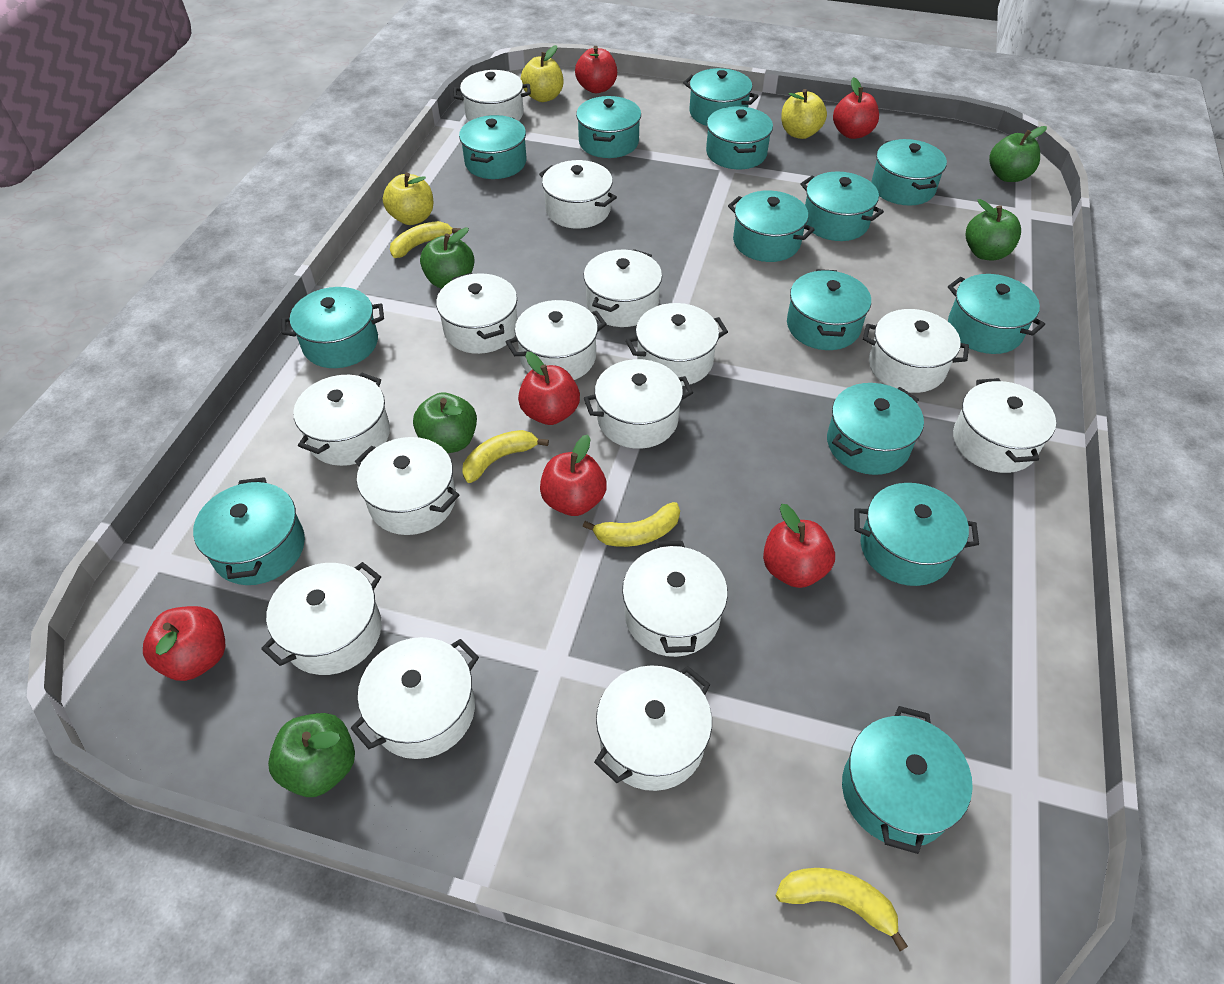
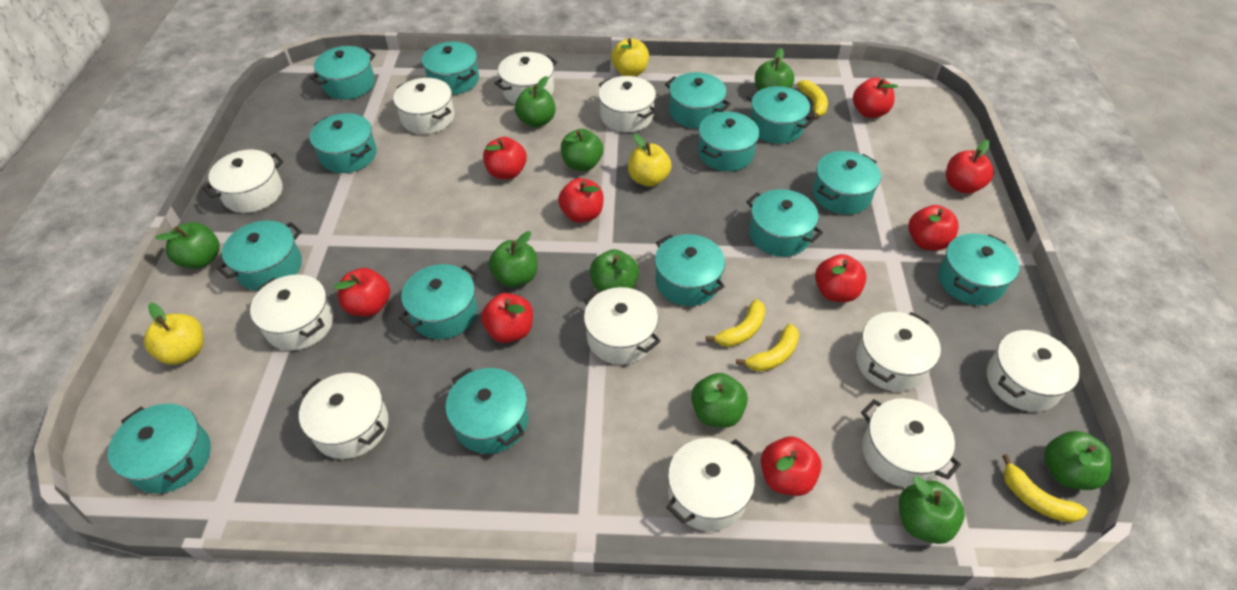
green apple: [268,713,355,797] [413,393,477,453] [420,227,475,289] [965,199,1021,261] [989,126,1047,182] = 5 -> [155,222,220,269] [489,231,537,287] [515,76,556,128] [561,129,603,171] [590,249,639,292] [691,373,748,428] [755,48,794,91] [899,476,965,544] [1044,431,1112,490] = 9
red apple: [143,606,225,681] [518,352,580,425] [540,435,607,516] [575,46,617,93] [763,504,835,588] [833,77,879,139] = 6 -> [334,268,390,316] [481,293,533,343] [483,137,527,179] [558,178,604,223] [761,436,822,496] [815,254,867,302] [853,78,898,118] [908,205,959,250] [946,140,994,194] = 9
white pot: [261,562,382,675] [293,373,390,466] [350,637,479,759] [355,437,459,535] [436,273,518,354] [454,70,531,121] [506,300,607,380] [539,160,617,229] [584,249,662,327] [584,359,693,449] [594,665,712,791] [622,541,728,657] [626,303,728,386] [863,309,969,393] [953,378,1056,473] = 15 -> [203,149,283,213] [250,274,334,351] [299,373,388,459] [393,78,454,134] [495,52,557,104] [583,287,660,365] [598,76,656,132] [667,438,755,531] [856,312,941,392] [861,398,961,487] [987,330,1080,412] = 11

